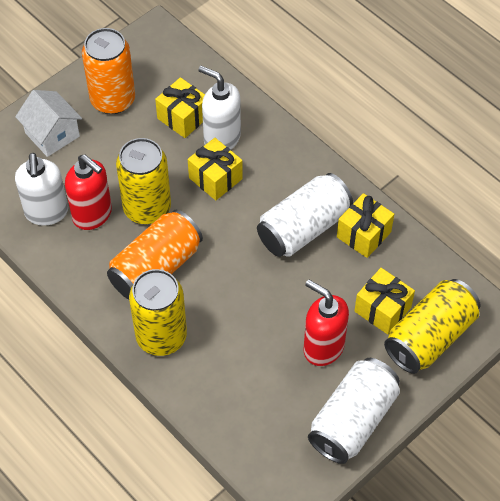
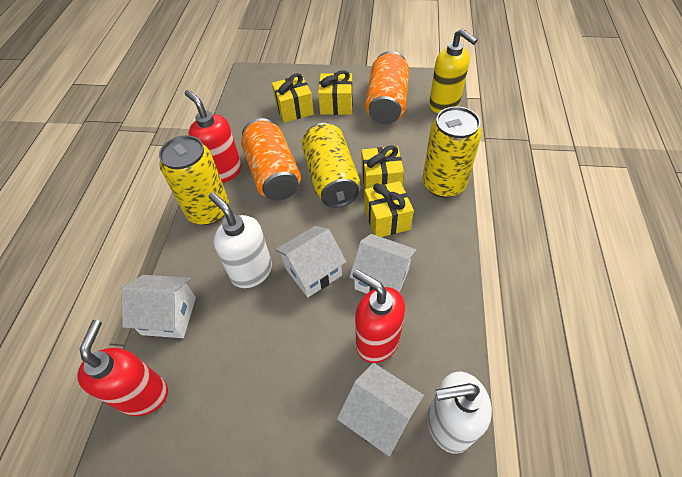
red soap dispenser: [65,155,112,230] [304,280,349,366] = 2 -> [77,320,168,416] [185,90,242,183] [353,269,405,363] = 3
white can: [257,173,353,257] [308,358,400,464] = 2 -> none = 0
white house: [15,90,82,157] = 1 -> [121,275,196,338] [275,226,347,297] [337,363,424,456] [349,234,416,294] = 4
yellow soap dispenser: none = 0 -> [429,29,478,113] = 1

